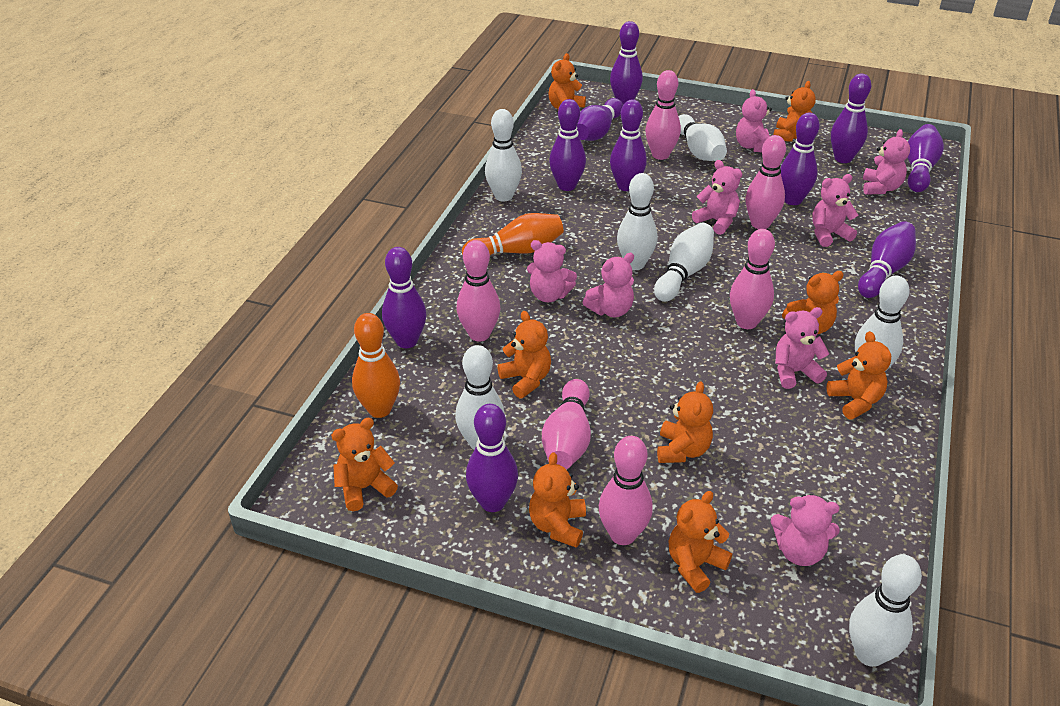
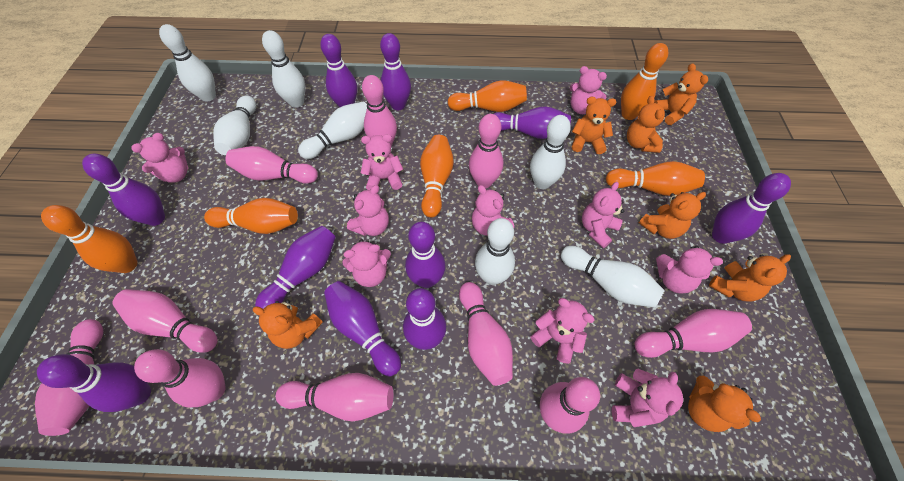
orange bowling pin: [352,313,400,418] [462,213,564,255] = 2 -> [41,205,138,273] [204,198,298,234] [420,135,454,218] [448,80,527,112] [606,161,705,196] [621,43,668,120] = 6
orange teddy bear: [331,418,398,511] [497,311,551,399] [529,452,586,548] [549,53,586,109] [657,381,713,463] [669,491,732,593] [774,81,816,142] [782,271,844,334] [826,331,891,420] = 9 -> [252,300,323,349] [572,97,616,154] [627,96,667,153] [639,192,706,239] [654,63,708,125] [688,376,761,432] [709,254,791,302] = 7
pink bowling pin: [457,240,500,341] [542,379,591,469] [599,436,653,545] [645,70,681,160] [730,229,775,329] [746,135,786,229] = 6 -> [35,319,103,436] [113,289,218,353] [134,349,226,408] [225,146,318,184] [276,373,393,421] [362,75,397,146] [459,282,513,386] [469,114,503,188] [540,377,600,434] [634,309,752,358] = 10
pink teddy bear: [527,240,577,302] [583,253,634,317] [692,160,742,235] [736,89,772,152] [771,494,840,566] [775,307,829,389] [812,174,858,247] [863,129,910,195] = 8 -> [131,133,189,182] [342,239,391,287] [347,185,389,236] [361,134,403,190] [472,185,514,236] [530,298,595,364] [570,66,607,114] [582,182,624,248] [612,369,683,427] [656,246,723,294] = 10

